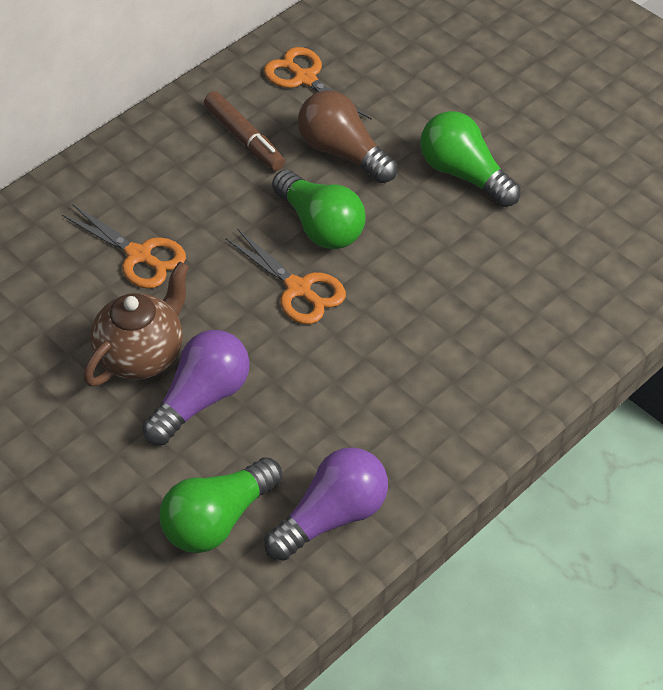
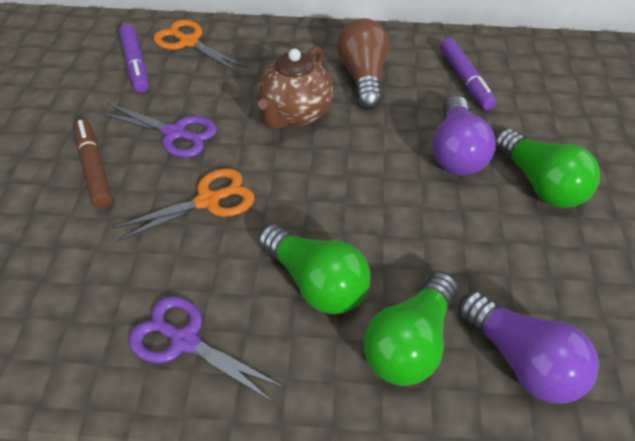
orange scissors: [62,204,186,289] [226,229,346,324] [264,47,372,120] = 3 -> [112,168,255,241] [153,20,247,73] = 2
purple marker: none = 0 -> [119,24,149,93] [440,38,496,110] = 2
purple scissors: none = 0 -> [99,103,217,158] [129,296,285,403] = 2

